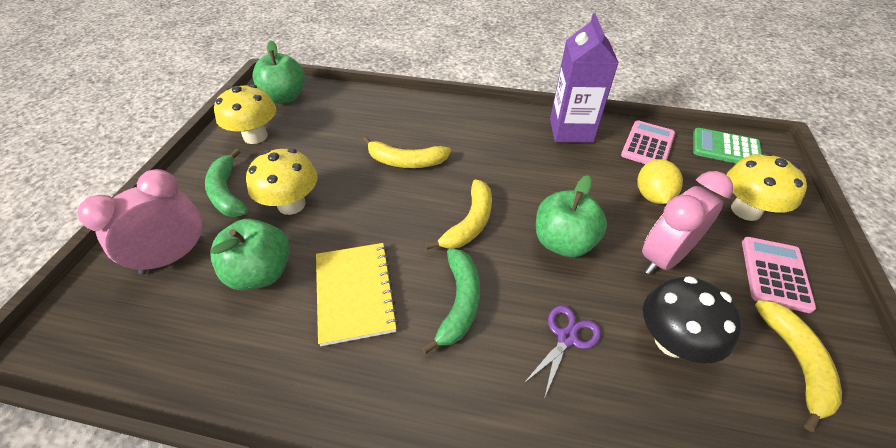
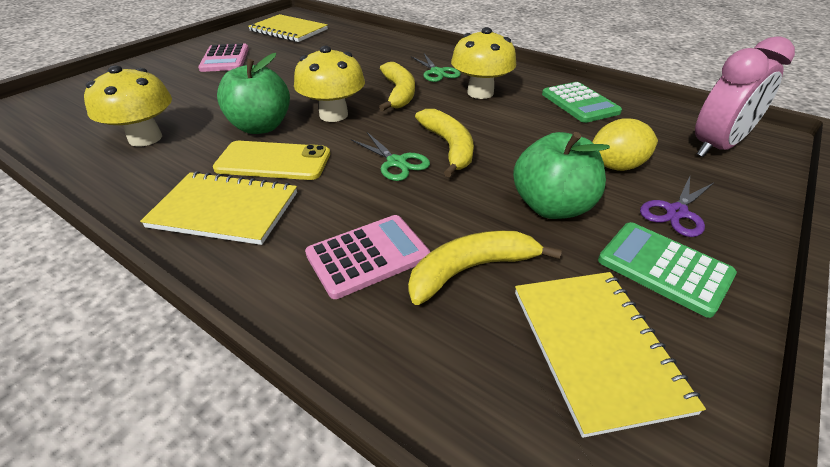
black mushroom: [643,276,741,364] = 1 -> none = 0
green apple: [210,219,290,290] [253,41,305,104] [536,175,607,258] = 3 -> [217,53,290,134] [513,132,610,219] = 2
green banana: [205,149,248,217] [421,248,480,354] = 2 -> none = 0
green calculator: [693,128,762,163] = 1 -> [542,82,622,123] [598,222,737,318] = 2
green scissors: none = 0 -> [351,132,430,181] [411,54,461,82] = 2
pink clock: [78,169,205,275] [642,171,733,275] = 2 -> [695,36,795,157] = 1
purple carton: [550,13,619,143] = 1 -> none = 0
yellow notebook: [316,243,398,346] = 1 -> [140,171,297,245] [248,14,328,42] [515,272,706,438] = 3
yellow phone: none = 0 -> [213,141,330,180] = 1

